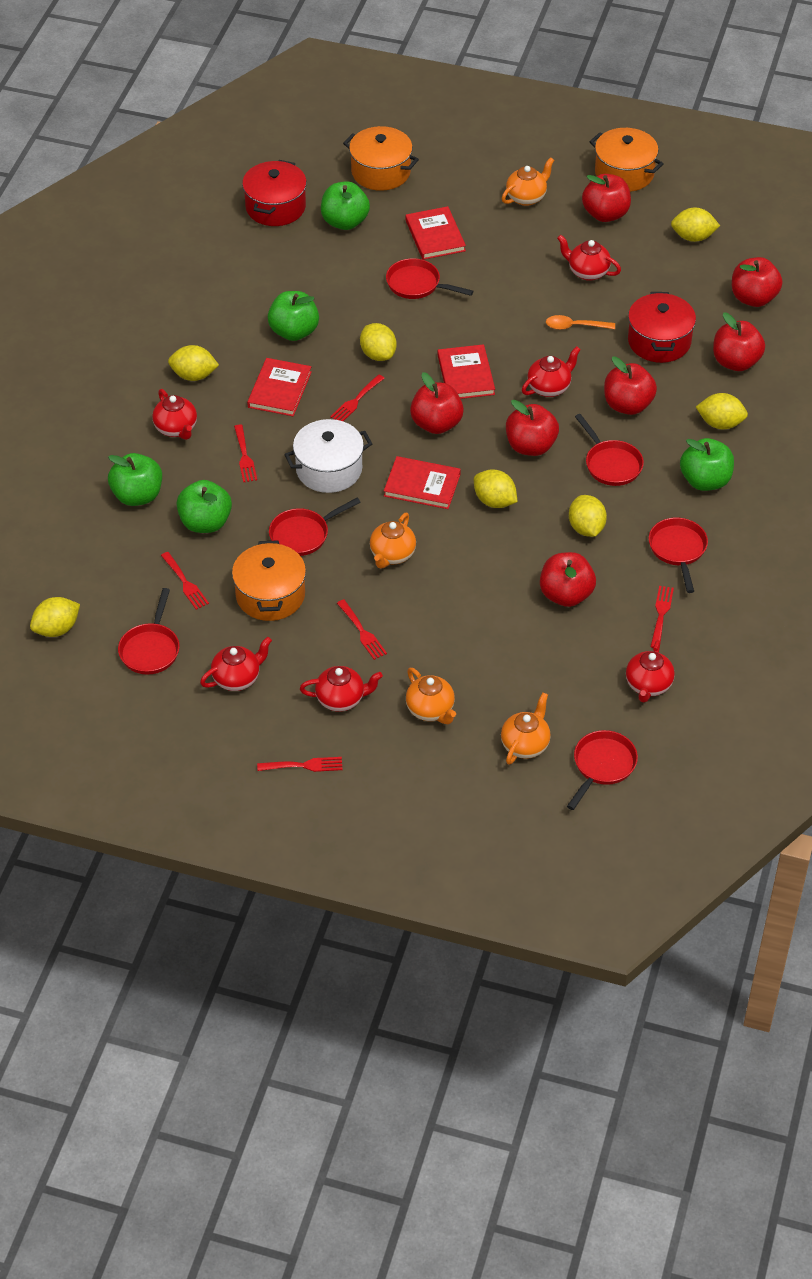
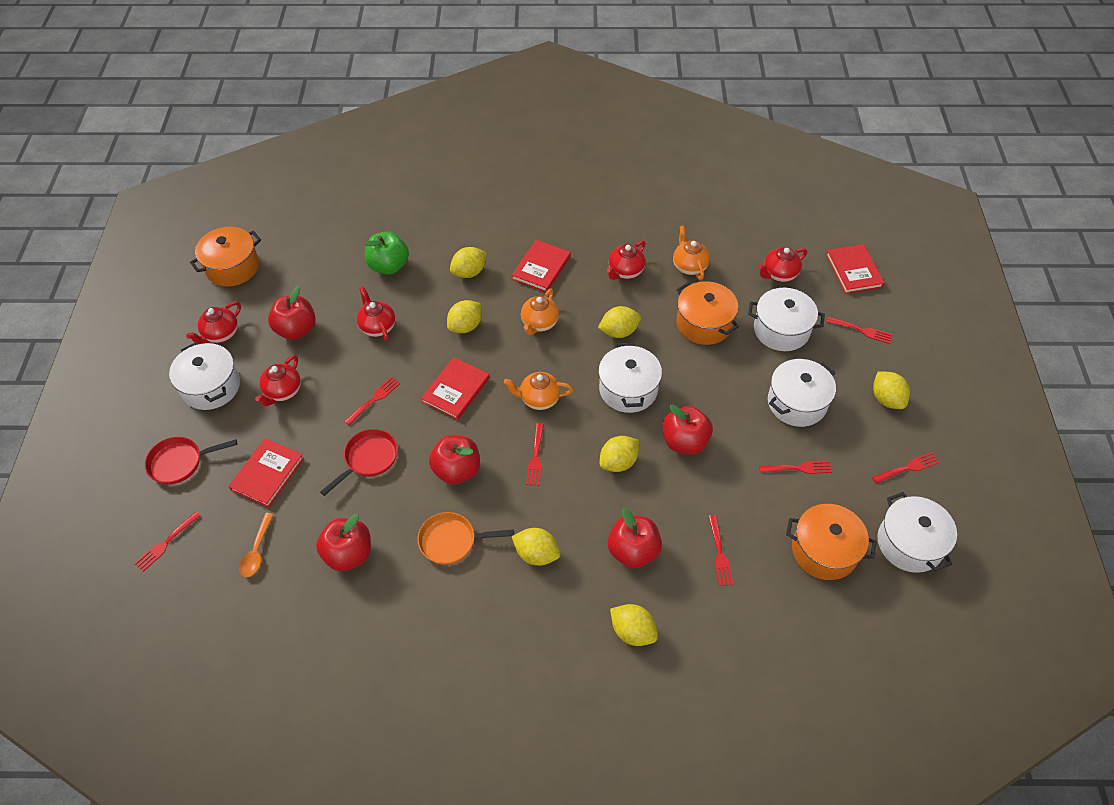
green apple: [108,453,162,506] [177,480,232,533] [268,291,319,341] [321,181,370,230] [680,438,734,491] = 5 -> [365,232,409,274] = 1
orange pan: none = 0 -> [418,512,514,565] = 1
orange teapot: [370,513,416,569] [406,668,456,724] [501,693,551,765] [502,157,554,206] = 4 -> [504,372,573,410] [521,289,559,335] [673,225,710,280] = 3
red apple: [410,372,464,434] [506,400,559,456] [540,552,596,607] [582,174,631,222] [604,356,657,415] [713,312,765,371] [732,257,783,307] = 7 -> [268,286,316,340] [316,514,371,571] [429,435,480,485] [608,508,662,568] [662,404,713,454] = 5
red fork: [161,552,209,610] [234,424,257,482] [257,757,343,772] [330,375,385,421] [337,600,387,660] [651,586,674,648] = 6 -> [134,512,200,572] [344,377,400,426] [526,423,544,486] [708,515,733,586] [759,461,832,474] [826,317,893,344] [872,452,939,484] = 7
red pan: [118,588,180,675] [269,498,361,556] [386,258,473,299] [567,730,638,810] [575,414,644,486] [649,518,708,593] = 6 -> [145,437,237,484] [320,429,398,496] = 2
red pot: [242,160,307,226] [628,292,696,363] = 2 -> none = 0
red teapot: [152,389,197,440] [200,637,272,691] [300,666,383,712] [522,346,581,397] [557,235,621,281] [626,640,675,702] = 6 -> [186,302,241,344] [255,355,301,406] [357,286,395,341] [607,241,645,280] [758,247,807,282] = 5
white pot: [284,419,372,493] = 1 -> [169,342,240,410] [598,343,662,413] [748,288,825,351] [768,359,836,427] [877,492,957,573] = 5

